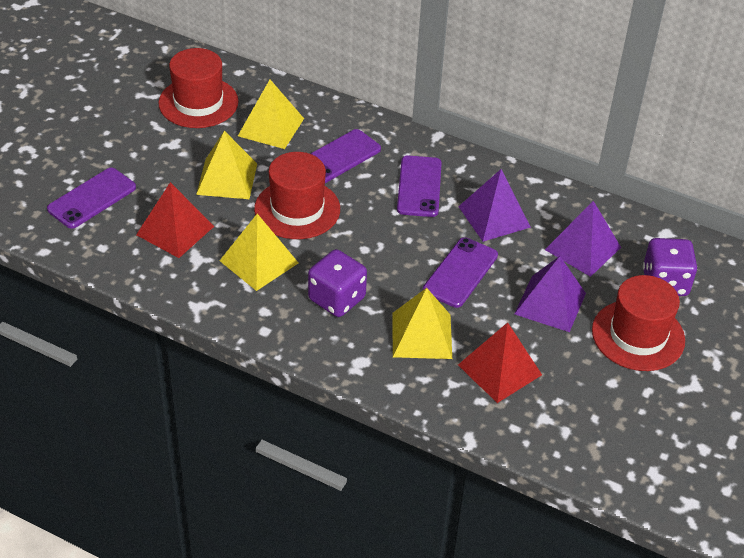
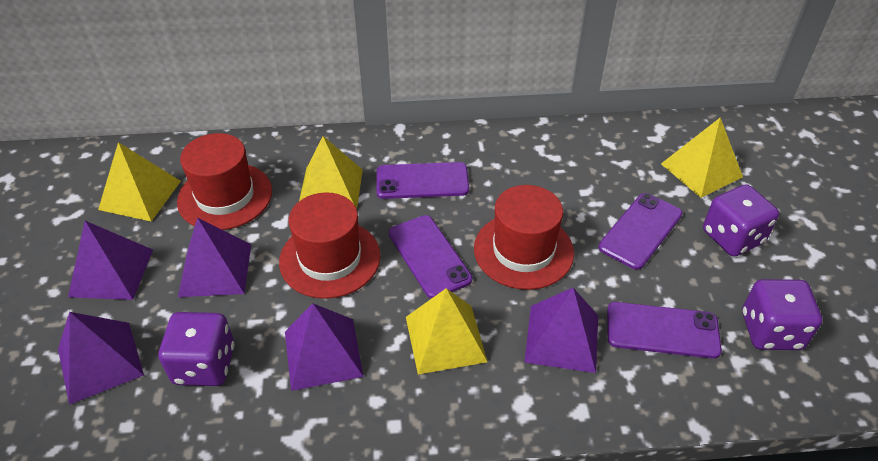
purple dice: [308,249,367,317] [643,238,697,296] = 2 -> [159,312,234,386] [703,184,779,256] [742,279,822,350] = 3
purple pyramid: [458,169,531,242] [514,256,586,332] [545,201,621,277] = 3 -> [58,312,144,405] [68,221,153,300] [178,218,251,297] [285,303,363,391] [524,288,598,373] = 5
red pyramid: [136,182,214,258] [458,322,542,403] = 2 -> none = 0

